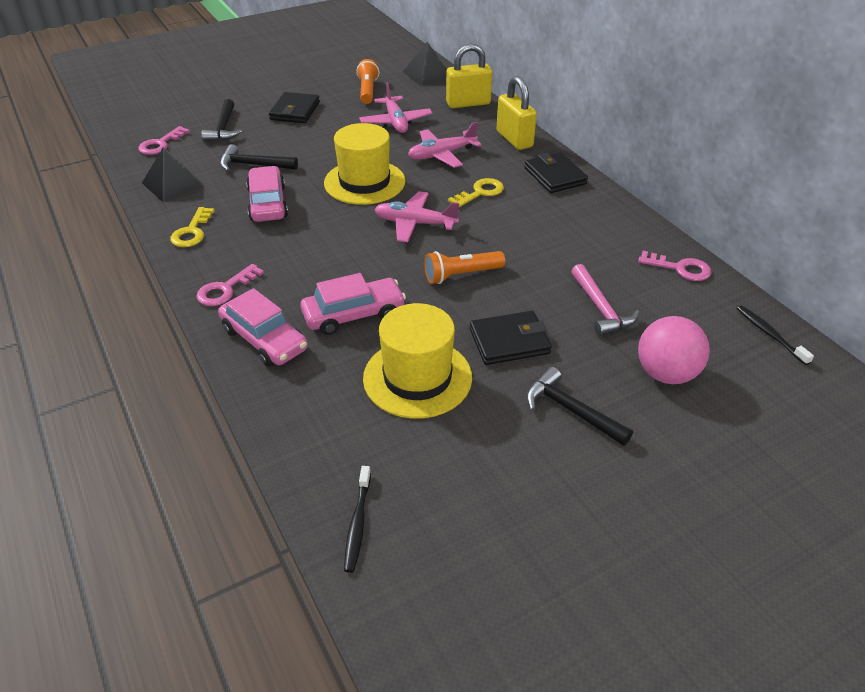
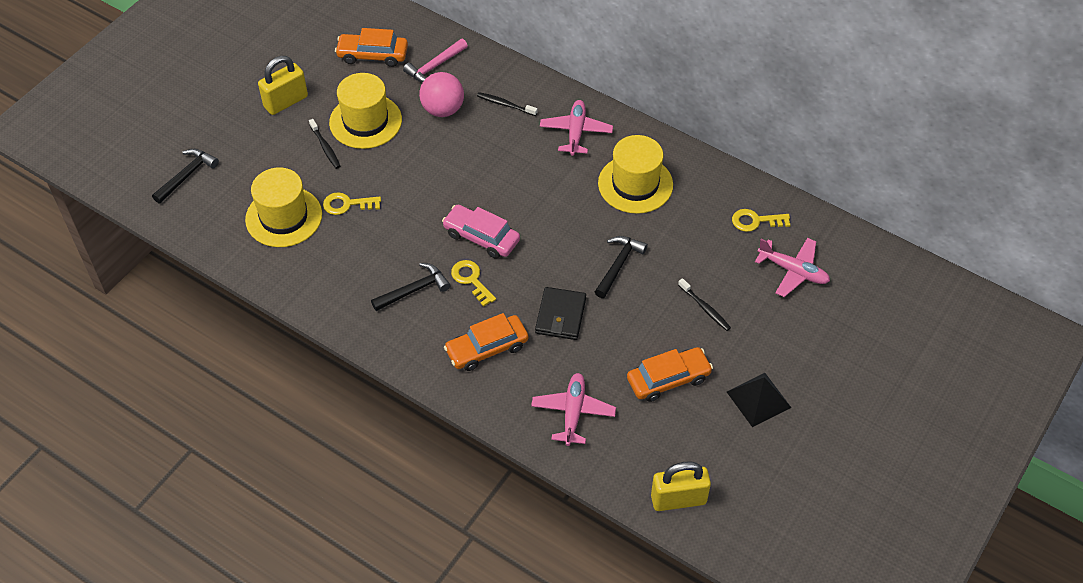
black pyramid: [142,147,205,202] [403,42,447,86] = 2 -> [727,373,791,427] = 1
black toothbrush: [344,466,371,573] [737,305,814,365] = 2 -> [309,119,341,169] [477,92,537,116] [678,278,731,331] = 3
black wallet: [269,92,320,123] [470,311,552,365] [524,152,588,193] = 3 -> [535,287,586,340] = 1
orange car: none = 0 -> [335,28,408,67] [444,313,529,371] [627,347,713,402] = 3
orange flashlight: [356,59,379,104] [424,251,505,284] = 2 -> none = 0
pink car: [218,288,308,366] [246,166,288,222] [300,273,406,335] = 3 -> [442,205,520,258] = 1
pink key: [138,126,190,155] [196,264,264,306] [638,251,712,281] = 3 -> none = 0
yellow hat: [324,123,405,205] [363,303,472,419] = 2 -> [245,167,322,247] [329,73,402,149] [598,135,673,214] = 3
yellow key: [170,207,215,247] [448,178,504,207] = 2 -> [323,192,381,215] [451,260,496,307] [732,209,790,232] = 3

